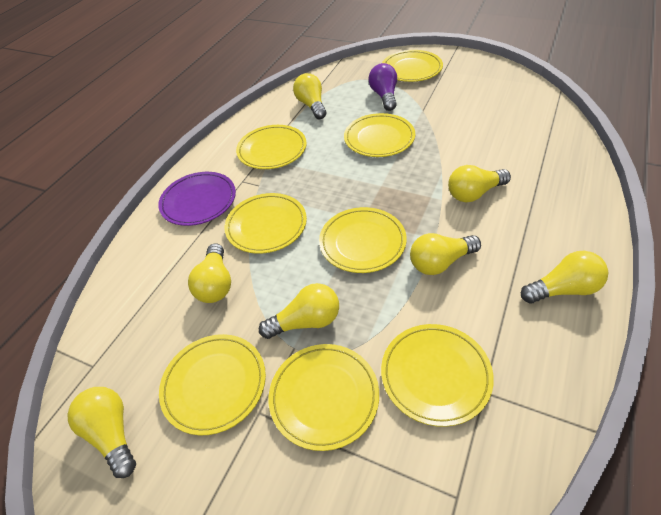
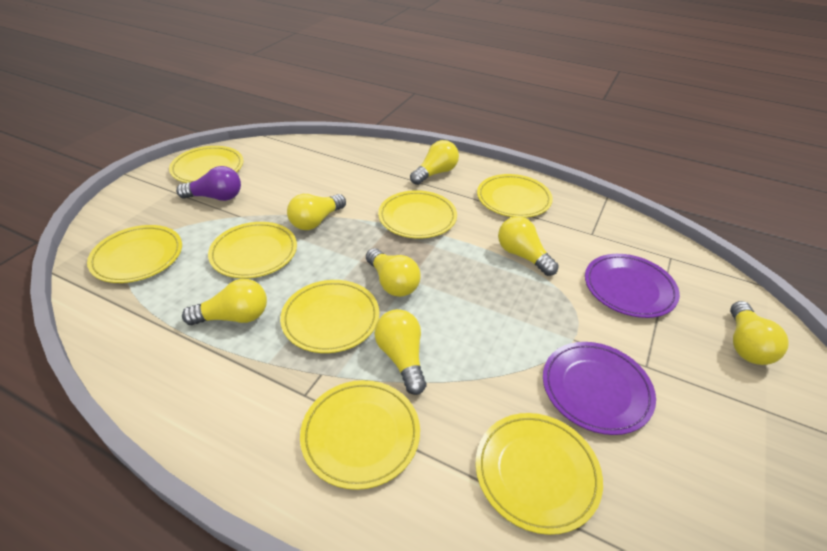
purple plate: [158,172,236,226] = 1 -> [543,342,656,435] [585,254,680,318] = 2

